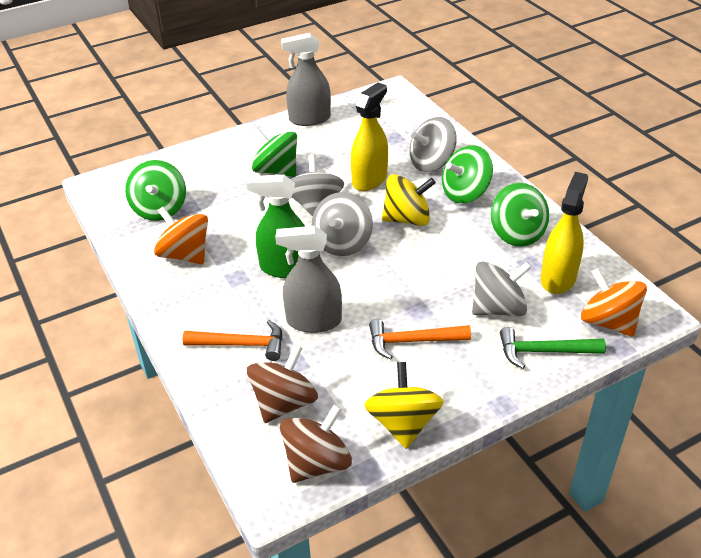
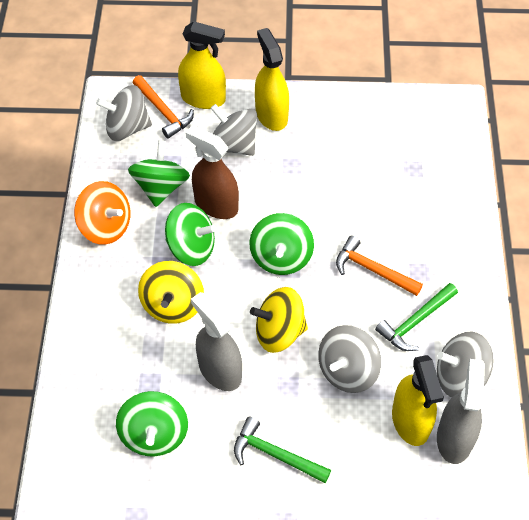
brown spinning top: [247,345,318,423] [280,404,352,483] = 2 -> none = 0
brown spray bottle: none = 0 -> [185,125,239,219] = 1
green hammer: [500,327,606,369] = 1 -> [234,417,331,483] [375,283,458,351] = 2
green spray bottle: [247,175,305,278] = 1 -> none = 0
orange spinning top: [154,206,208,264] [581,268,647,337] = 2 -> [74,181,131,245] = 1
yellow spray bottle: [351,82,388,191] [541,172,588,294] = 2 -> [178,21,226,109] [255,28,289,131] [392,355,444,446] = 3

